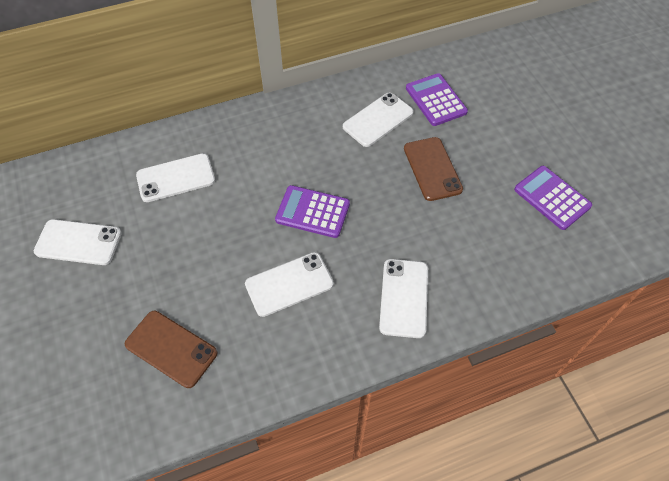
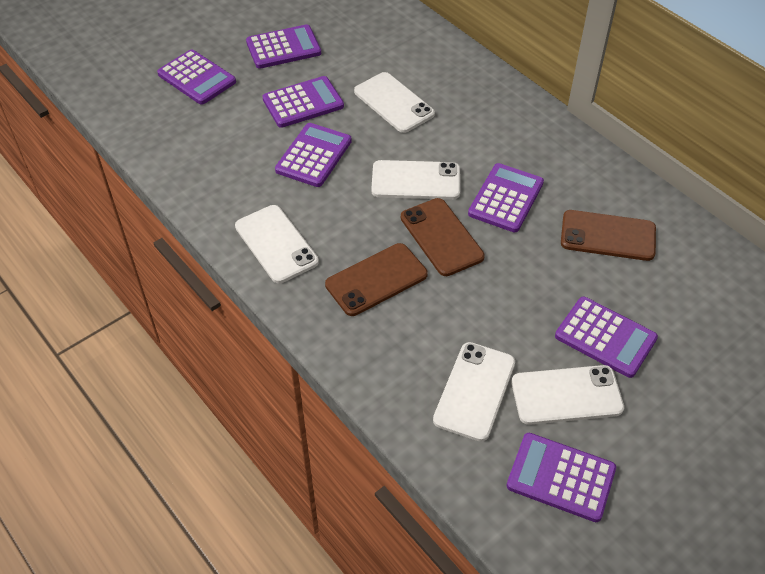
brown phone: [125,311,217,388] [404,137,463,201] = 2 -> [325,243,428,316] [401,198,485,276] [561,210,656,261] = 3
purple calculator: [275,185,350,238] [406,73,468,126] [514,166,592,230] = 3 -> [157,49,236,105] [246,24,321,69] [262,76,344,128] [275,123,352,187] [468,163,544,233] [507,433,616,522] [555,297,658,378] = 7

